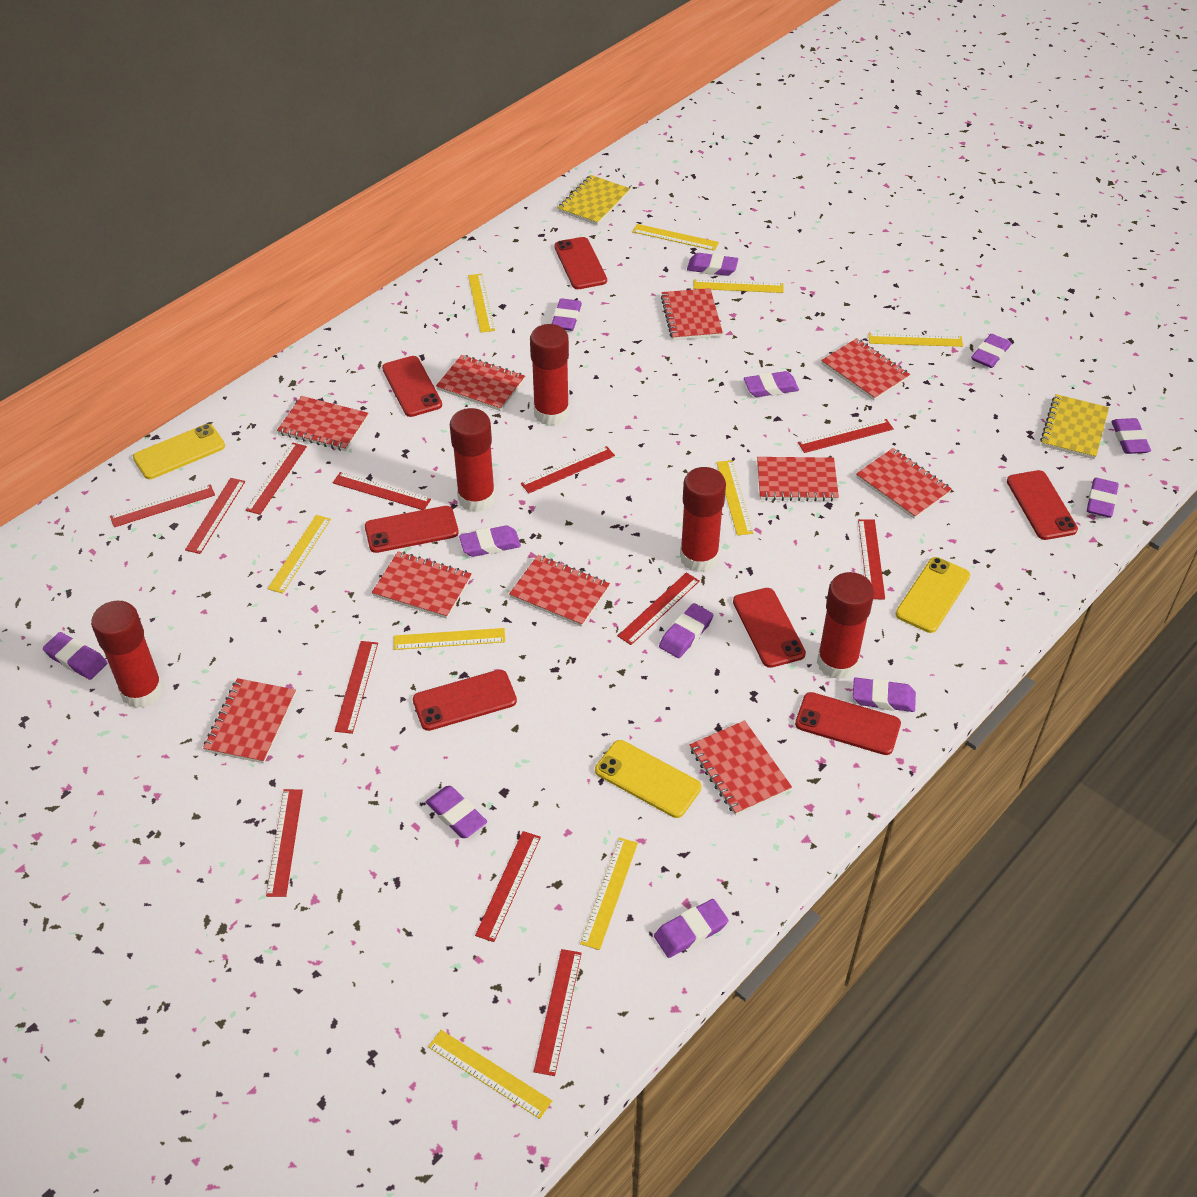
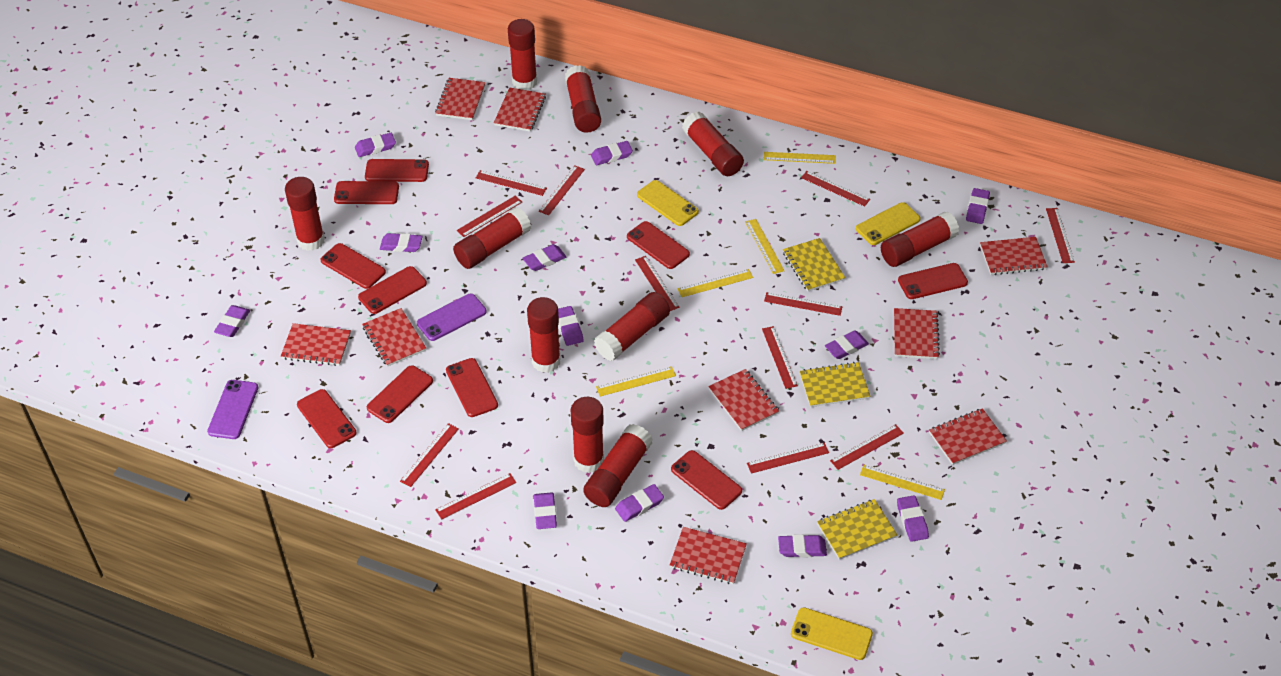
purple phone: none = 0 -> [207,380,258,439] [417,294,487,341] = 2
red glue stick: [91,601,163,709] [450,408,495,512] [530,324,569,426] [680,467,726,572] [817,572,874,680] = 5 -> [285,177,325,251] [453,207,531,269] [508,19,537,90] [527,297,561,373] [565,65,601,133] [571,397,604,473] [583,424,653,507] [594,292,670,361] [682,112,744,176] [881,212,959,267] = 10
red notebook: [203,678,296,763] [277,396,368,451] [372,551,472,619] [436,355,525,411] [509,555,610,627] [661,288,723,340] [690,720,792,815] [757,457,839,501] [821,338,910,400] [856,448,952,519] = 10 -> [281,323,351,366] [362,308,426,367] [435,78,486,120] [494,87,546,132] [670,527,747,584] [708,369,779,431] [894,308,940,359] [929,408,1007,465] [980,237,1048,275] = 9
red phone: [365,506,459,553] [382,356,442,417] [413,670,517,731] [554,237,607,289] [733,588,806,668] [795,692,901,755] [1007,470,1078,540] = 7 -> [297,389,357,448] [320,243,386,289] [334,181,399,204] [358,266,427,314] [365,159,429,182] [367,365,433,423] [446,358,498,417] [627,221,690,269] [671,450,742,510] [898,263,968,299] = 10
yellow notebook: [558,175,630,225] [1040,394,1109,459] = 2 -> [783,238,845,291] [800,362,870,407] [817,499,897,560] = 3
yellow ruler: [267,515,331,594] [394,628,505,650] [428,1030,552,1119] [468,274,495,333] [580,838,638,950] [632,224,719,251] [693,279,784,293] [717,460,753,536] [869,333,963,347] = 9 -> [596,366,676,397] [678,269,753,297] [745,219,784,274] [764,152,836,164] [860,465,945,500] = 5

